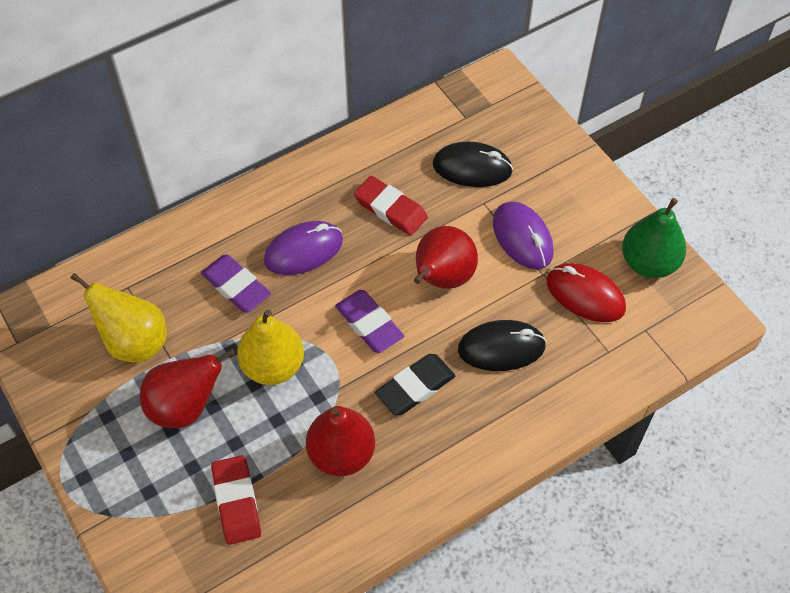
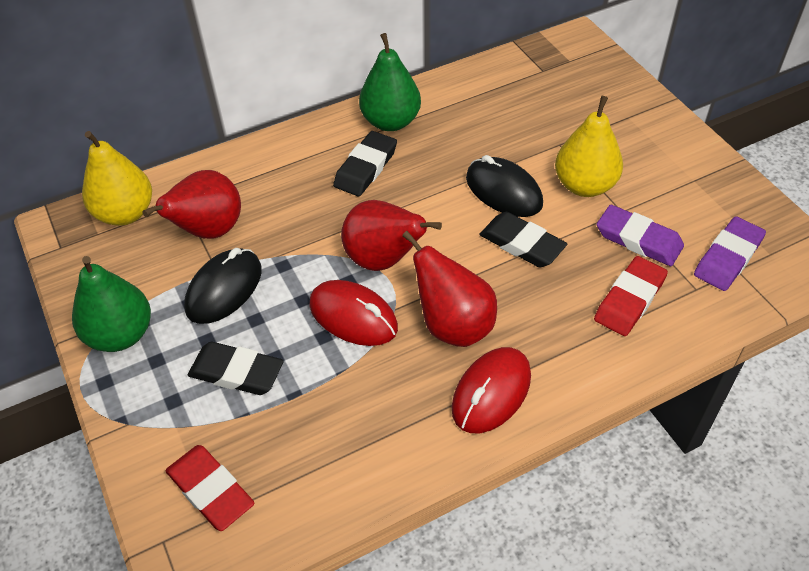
black eraser: [375,354,455,415] = 1 -> [188,342,284,395] [333,131,397,196] [479,212,567,267] = 3
green pear: [622,198,686,278] = 1 -> [72,256,151,352] [359,33,421,131] = 2
purple mouse: [264,221,343,275] [493,201,554,269] = 2 -> none = 0
red mouse: [546,263,626,322] = 1 -> [309,280,398,346] [452,347,531,433] = 2

